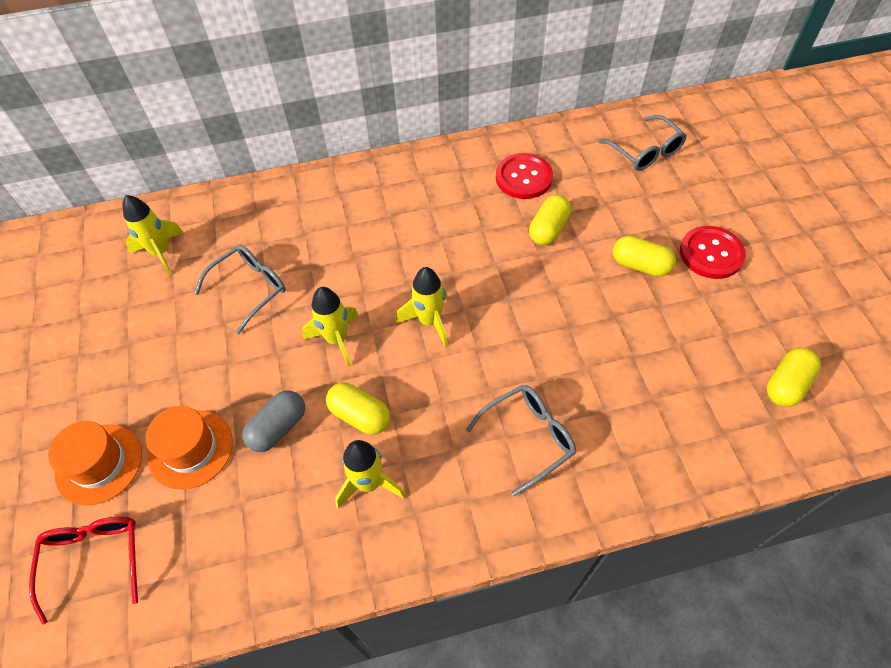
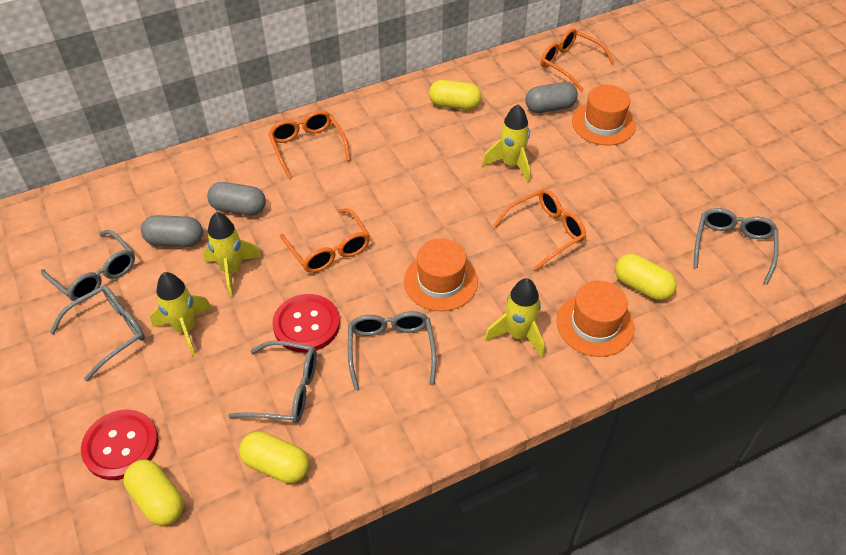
grey capsule: [242,391,305,452] = 1 -> [141,215,203,247] [207,182,266,216] [525,82,578,113] = 3
grey glasses: [194,245,286,334] [466,385,576,496] [598,115,687,171] = 3 -> [41,230,135,301] [50,285,145,381] [228,341,317,423] [348,311,436,391] [693,208,779,285] = 5
orange glasses: none = 0 -> [268,110,351,179] [280,208,370,273] [493,189,586,271] [541,28,615,91] = 4
orange hat: [48,421,142,506] [146,406,233,490] = 2 -> [404,238,478,311] [557,281,634,357] [572,85,636,145] = 3
red glasses: [29,517,138,625] = 1 -> none = 0

